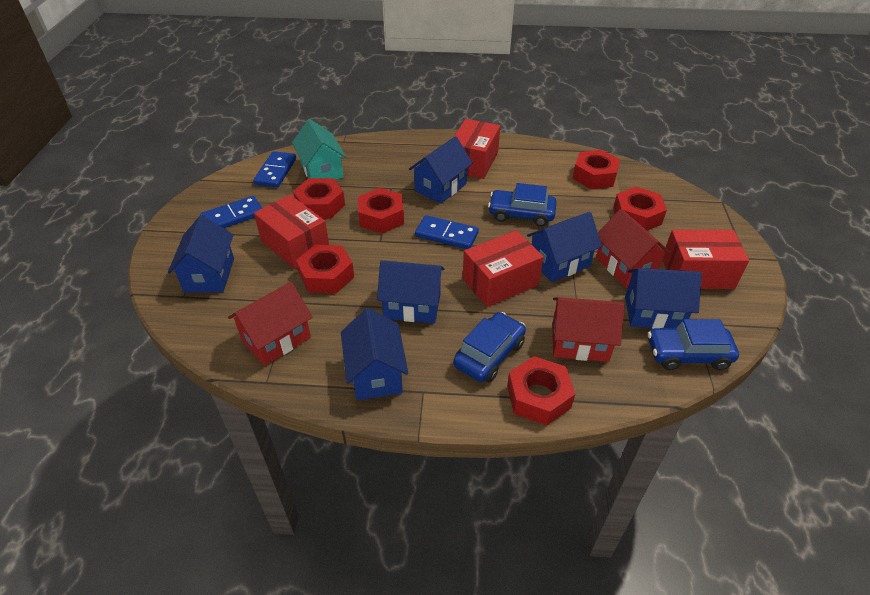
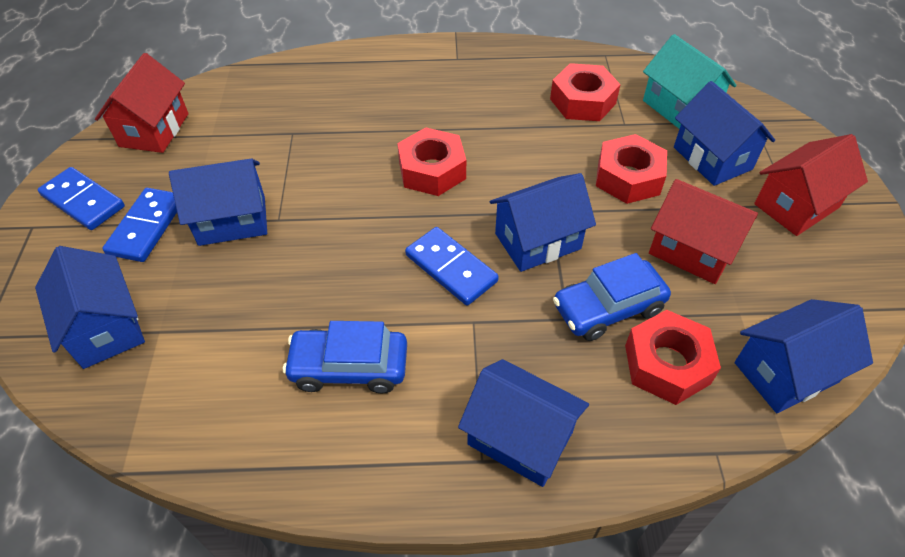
blue car: [453,312,526,382] [488,183,556,227] [648,319,739,370] = 3 -> [283,321,407,393] [553,253,671,341] = 2
red box: [254,195,329,269] [454,119,500,179] [463,230,544,307] [663,229,749,289] = 4 -> none = 0
red nut: [293,178,345,219] [296,245,354,294] [358,188,404,234] [507,356,575,425] [572,150,620,189] [613,187,667,230] = 6 -> [397,127,466,196] [550,63,621,121] [596,134,667,204] [625,310,721,405] = 4

